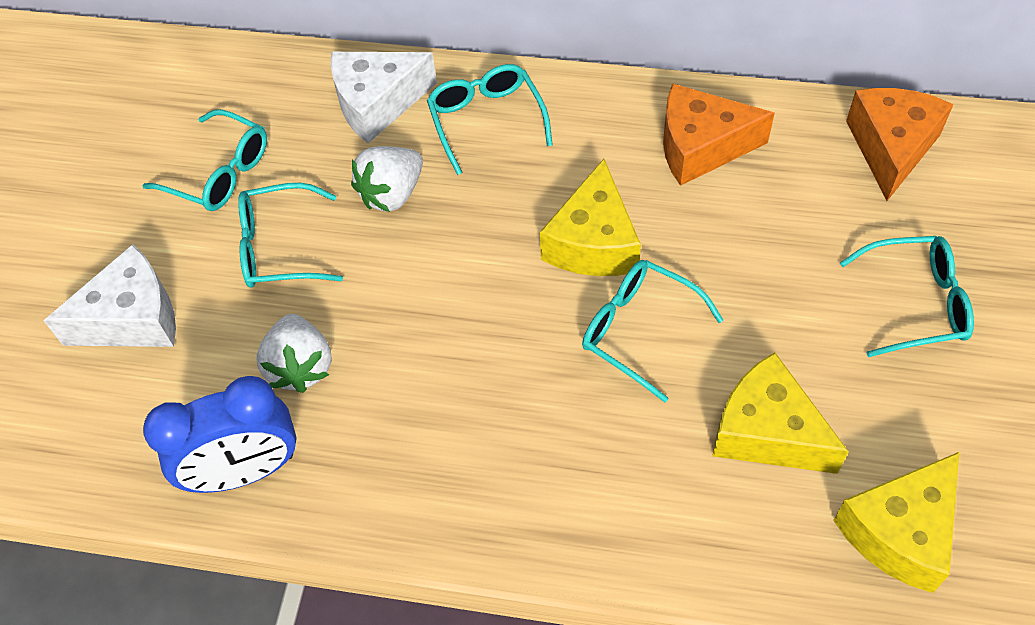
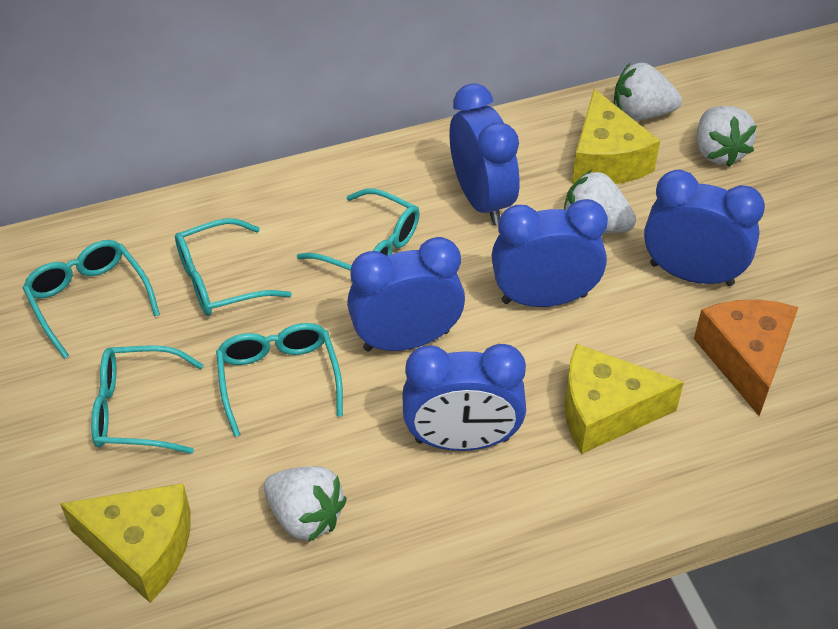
blue clock: [143,376,297,493] = 1 -> [347,237,465,352] [402,344,526,451] [450,83,520,225] [492,199,608,307] [644,170,765,286] = 5
orange cheese: [663,83,775,186] [846,88,953,201] = 2 -> [694,300,798,416] = 1
white cheese: [43,244,176,347] [331,52,437,143] = 2 -> none = 0
white strawberry: [256,314,332,393] [351,146,423,212] = 2 -> [264,466,347,542] [564,170,636,233] [614,63,682,121] [697,106,757,167] = 4

